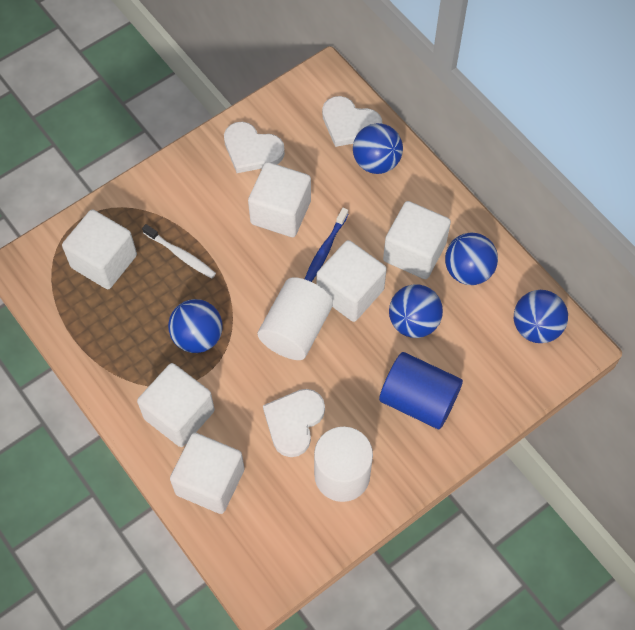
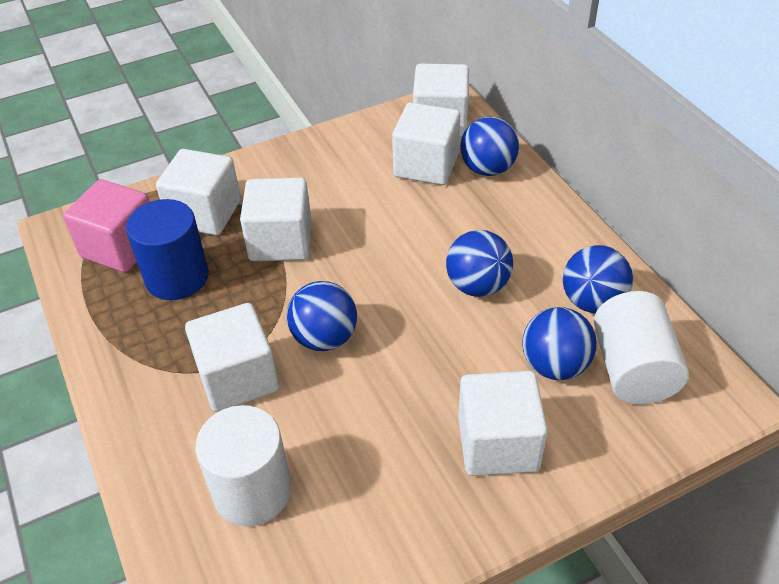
blue toothbrush: [305,208,348,282] = 1 -> none = 0
pink cube: none = 0 -> [63,179,150,272] = 1
white heart: [224,122,285,173] [263,389,325,457] [322,96,383,147] = 3 -> none = 0
white toothbrush: [142,224,216,279] = 1 -> none = 0

